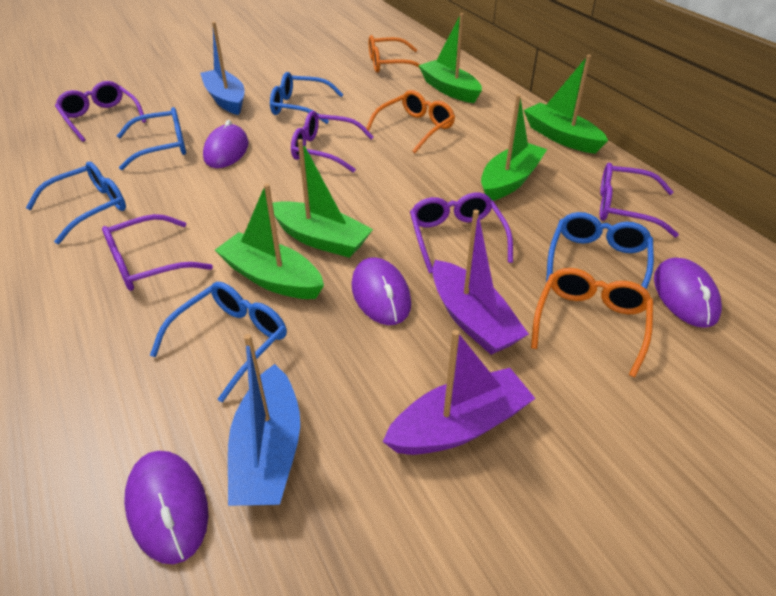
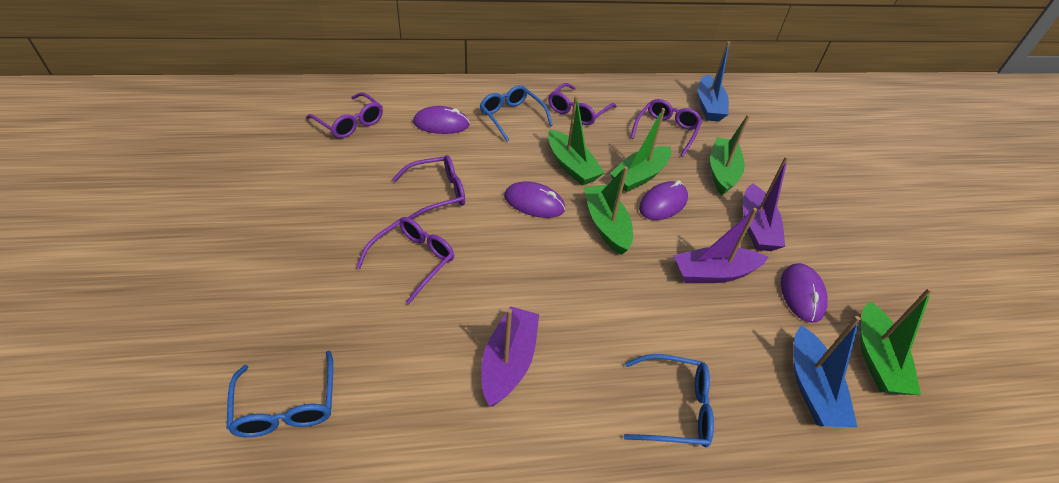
blue glasses: [26,162,126,244] [117,107,186,170] [150,282,287,402] [270,72,344,124] [546,212,654,289] = 5 -> [227,350,333,437] [480,85,553,142] [624,354,714,447] = 3
orange glasses: [366,90,455,153] [369,35,420,73] [531,268,653,377] = 3 -> none = 0
purple boat: [383,330,536,455] [432,210,529,355] = 2 -> [481,306,539,407] [673,208,768,283] [743,156,788,251] = 3

